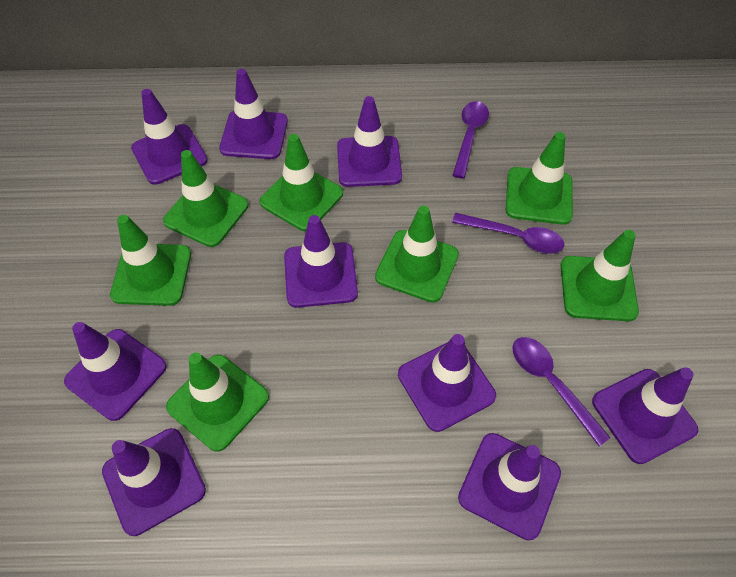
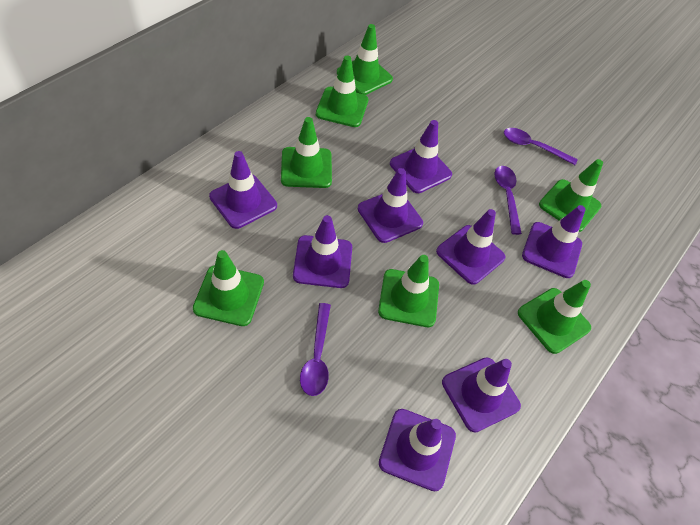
purple traffic cone: [64,322,167,421] [102,428,206,536] [131,89,208,185] [219,69,288,159] [284,215,358,308] [337,96,402,187] [398,334,496,432] [458,433,561,540] [592,367,698,464] = 9 -> [209,151,277,229] [293,215,352,288] [358,168,423,243] [379,409,456,491] [390,120,452,193] [436,209,505,285] [442,357,521,433] [522,205,586,278] = 8

